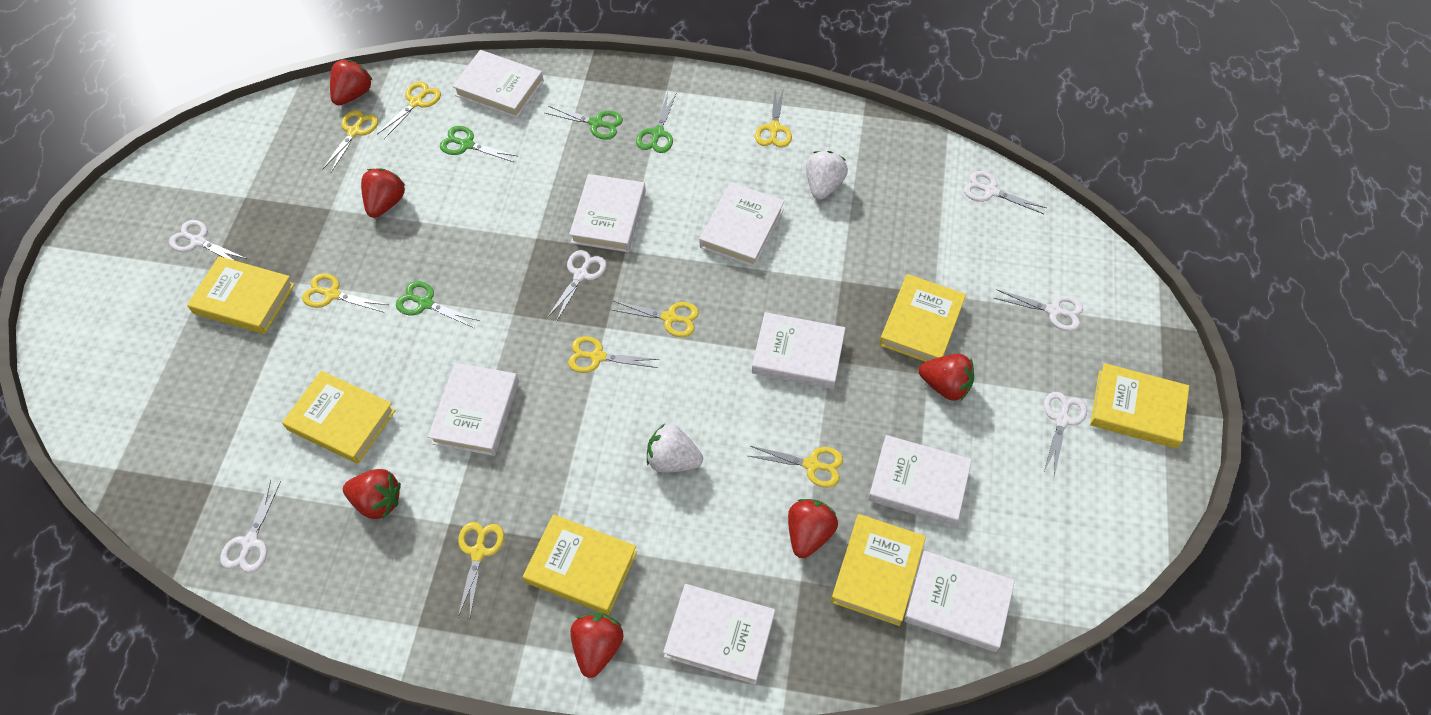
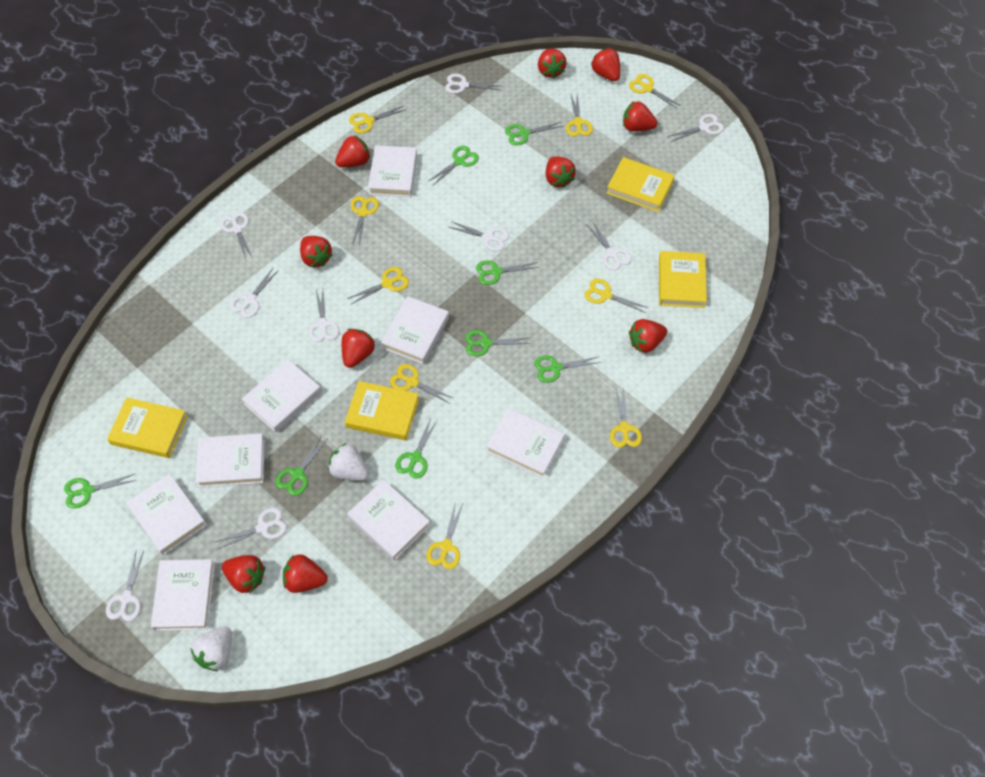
green scissors: [396,281,480,328] [440,126,517,162] [545,106,623,140] [636,93,676,153] = 4 -> [64,474,136,509] [276,435,327,496] [395,418,438,479] [429,146,479,185] [465,330,531,356] [476,260,540,285] [505,122,563,145] [534,356,601,383] = 8
red strawberry: [330,59,372,105] [343,469,401,519] [361,168,405,218] [570,613,624,678] [788,499,838,558] [919,354,974,401] = 6 -> [222,555,265,594] [283,554,328,593] [300,236,333,267] [335,135,370,167] [342,329,375,368] [538,48,567,79] [546,156,576,188] [591,48,620,81] [623,101,657,132] [629,319,667,353] = 10
white scissors: [169,220,247,261] [220,480,281,573] [547,250,607,322] [964,171,1047,214] [994,289,1083,331] [1044,392,1087,476] = 6 -> [106,551,144,621] [215,508,287,550] [220,212,253,260] [230,268,279,318] [309,290,339,342] [445,74,500,94] [449,221,509,251] [587,222,632,270] [668,114,724,142] = 9
yellow book: [187,256,295,334] [282,371,396,464] [523,514,637,615] [831,514,926,626] [879,274,966,362] [1090,363,1189,448] = 6 -> [107,397,188,458] [345,381,419,440] [606,157,675,212] [659,251,707,308] = 4
yellow scissors: [302,273,388,312] [322,110,378,172] [377,81,441,139] [458,522,504,617] [568,336,659,373] [610,301,699,337] [749,446,843,488] [755,88,792,148] = 8 -> [347,267,409,305] [349,106,405,133] [351,196,379,245] [390,364,453,404] [426,501,463,569] [566,95,593,136] [585,279,648,313] [610,386,642,448] [629,74,681,109] = 9

